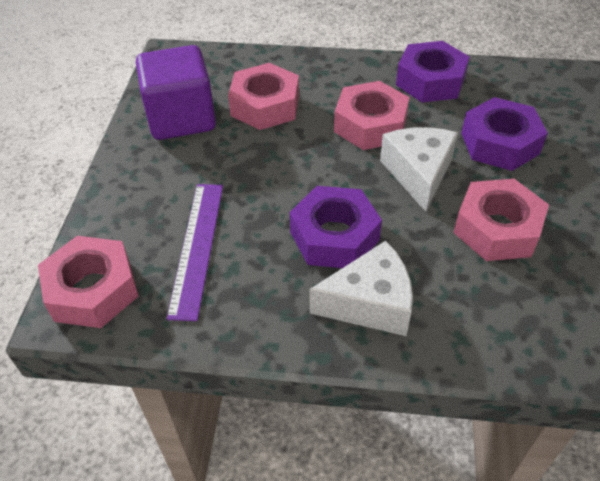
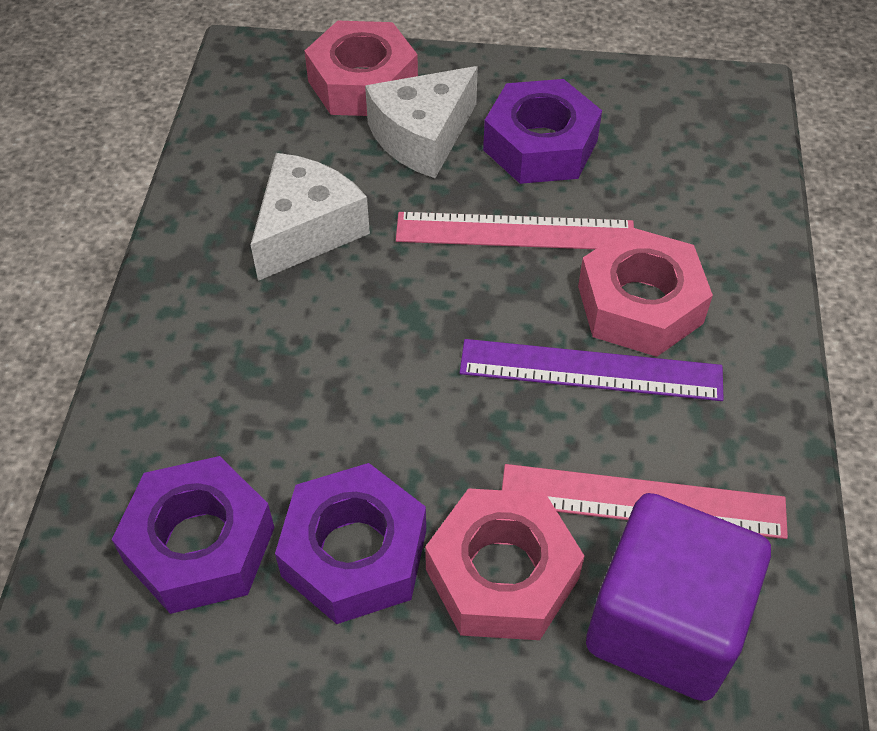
pink nut: [38,236,139,328] [228,63,299,130] [334,81,409,150] [453,179,549,261] = 4 -> [304,21,418,116] [425,488,585,640] [578,227,713,357] = 3
pink ruler: none = 0 -> [396,212,634,249] [502,464,788,539] = 2

